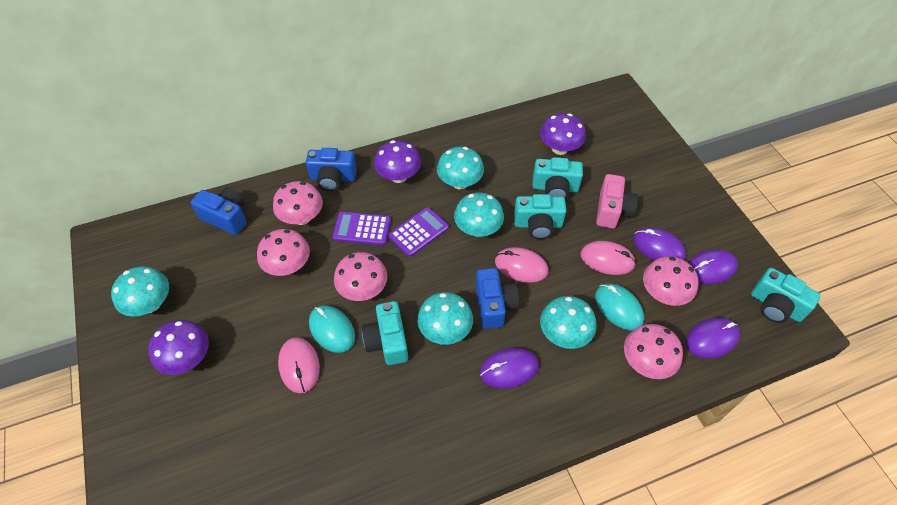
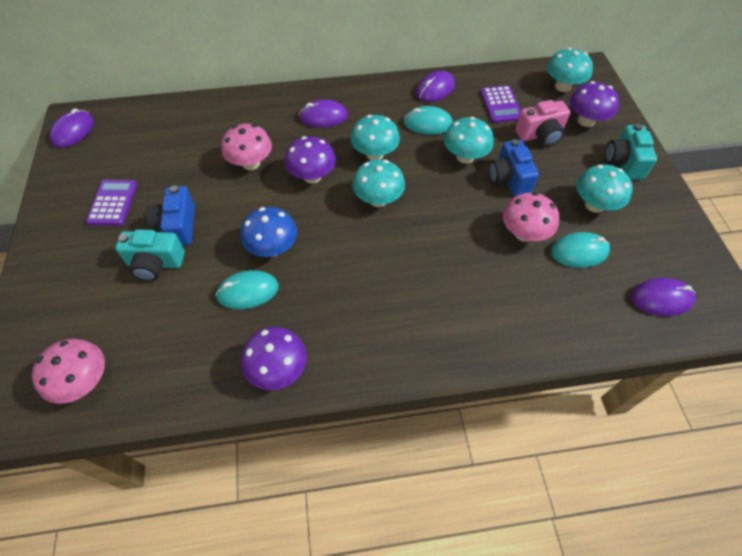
blue camera: [191,187,247,235] [306,148,357,191] [476,268,519,329] = 3 -> [146,185,195,246] [489,139,539,196] = 2
blue mushroom: none = 0 -> [241,207,297,257] = 1
pink mouse: [278,337,320,393] [495,247,548,283] [581,241,636,275] = 3 -> none = 0
pink mushroom: [257,229,310,276] [273,181,323,225] [334,252,387,301] [624,324,683,379] [643,256,698,306] = 5 -> [32,339,105,404] [221,124,272,170] [503,192,559,242] = 3
turquoise camera: [362,301,408,365] [514,194,566,239] [533,157,583,199] [751,268,821,323] = 4 -> [115,229,185,281] [605,124,657,179] = 2
turquoise mouse: [309,305,355,353] [595,284,644,330] = 2 -> [215,270,279,309] [403,106,453,135] [551,232,610,268] = 3

